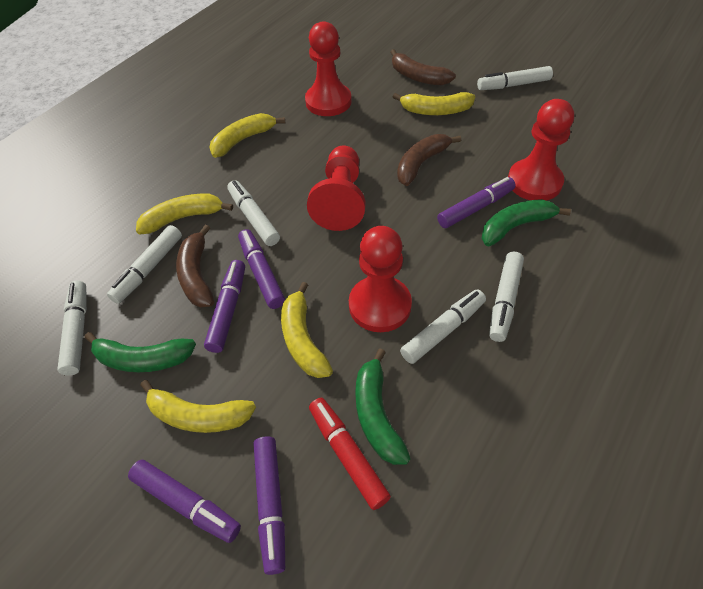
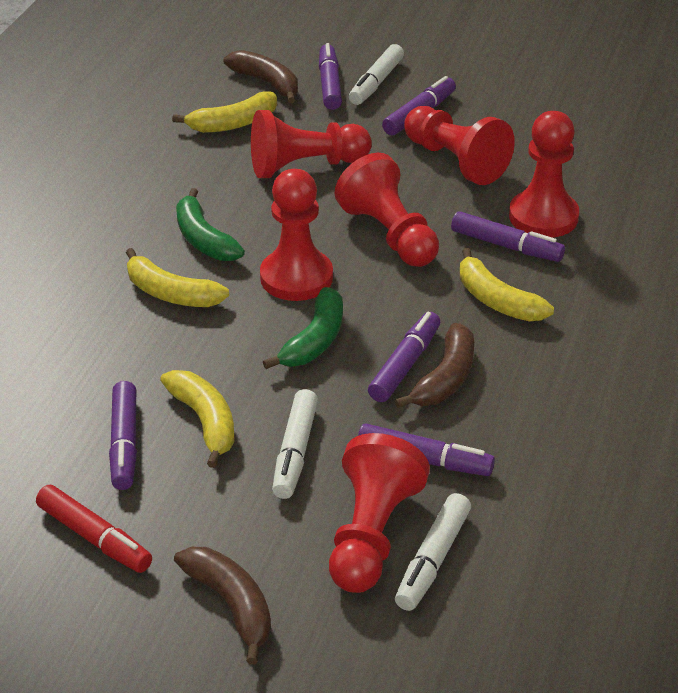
green banana: [85,332,196,372] [355,348,411,465] [481,199,571,246] = 3 -> [176,188,245,261] [263,287,343,369] = 2
purple marker: [128,460,241,543] [204,260,245,353] [238,229,285,309] [254,436,285,575] [437,177,516,228] = 5 -> [109,381,137,490] [319,43,342,110] [358,423,495,476] [368,312,440,402] [382,76,456,135] [451,211,565,262] = 6
red pawn: [305,21,352,116] [307,146,365,231] [349,226,412,332] [508,99,574,201] = 4 -> [251,110,372,178] [260,169,333,301] [329,433,430,593] [334,153,439,267] [404,106,515,185] [509,111,579,238] = 6
white marker: [57,281,87,376] [107,225,182,304] [227,180,280,246] [400,289,486,364] [477,66,553,90] [489,252,524,342] = 6 -> [272,389,318,499] [349,44,404,105] [395,493,471,611] = 3
yellow banana: [136,194,233,234] [140,380,256,433] [209,113,285,158] [281,282,333,378] [393,92,475,115] = 5 -> [126,248,229,307] [160,370,235,468] [172,91,277,133] [460,248,554,321] = 4

